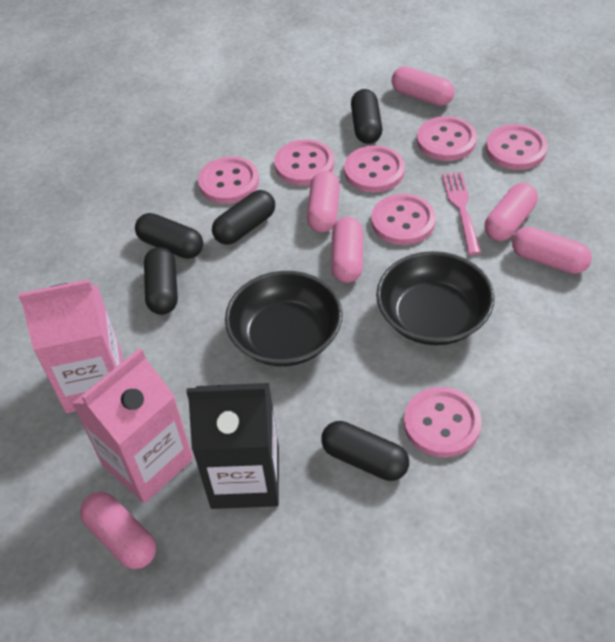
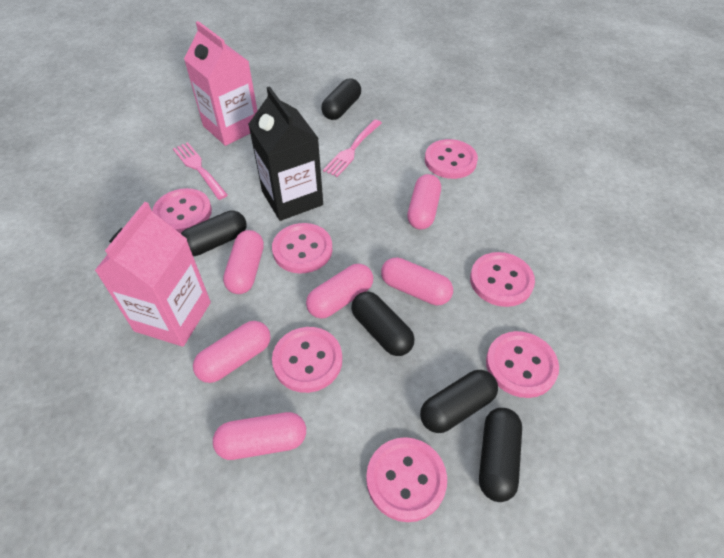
black bowl: [225,271,343,366] [376,251,495,345] = 2 -> none = 0
pink fork: [442,172,481,255] = 1 -> [173,142,228,200] [323,119,382,177] = 2

